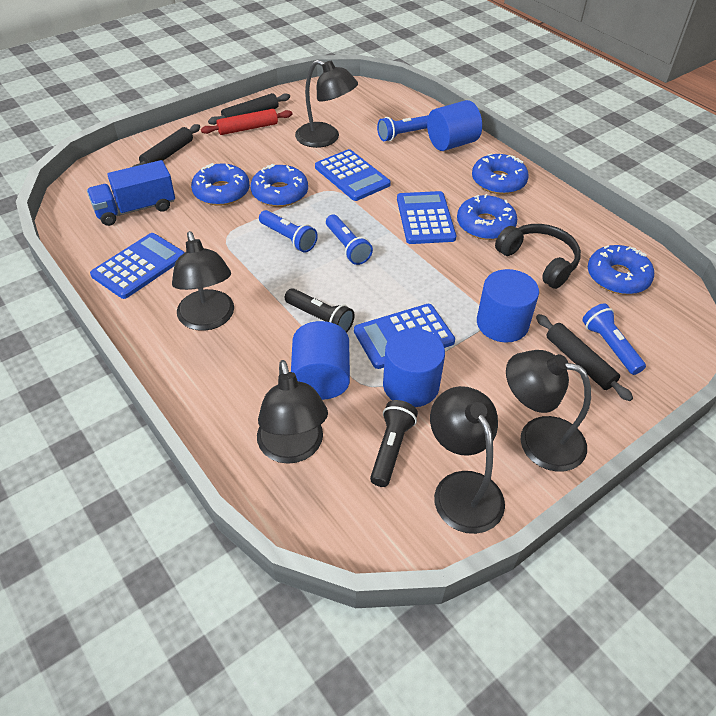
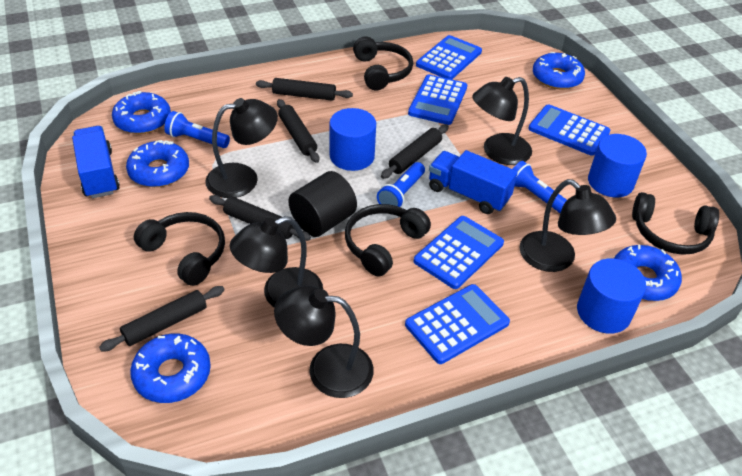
black cylinder: none = 0 -> [288,171,357,237] = 1
black flashlight: [285,288,354,333] [370,400,418,487] = 2 -> none = 0
black headphones: [495,224,581,289] = 1 -> [134,212,225,286] [345,204,431,276] [353,36,413,90] [632,192,719,255] = 4
black rolling pin: [132,124,200,167] [208,93,290,125] [536,314,633,401] = 3 -> [99,286,224,352] [209,195,311,241] [256,78,353,101] [277,99,319,163] [381,124,449,179] = 5
blue calculator: [90,233,185,299] [315,149,391,201] [354,304,455,369] [397,191,456,244] = 4 -> [405,284,510,364] [408,75,467,125] [414,216,504,289] [416,35,482,79] [528,104,610,156] = 5
blue cylinder: [291,321,350,400] [383,328,445,407] [427,100,482,151] [477,269,539,343] = 4 -> [329,108,376,171] [577,258,646,334] [588,134,647,197] = 3
blue flashlight: [259,210,318,253] [326,215,373,265] [377,115,428,141] [582,303,646,375] = 4 -> [164,111,230,148] [377,162,425,207] [513,161,567,213] = 3
blue truck: [87,160,175,226] = 1 -> [72,126,120,198] [429,150,518,214] = 2
red rolling pin: [201,109,292,135] = 1 -> none = 0

